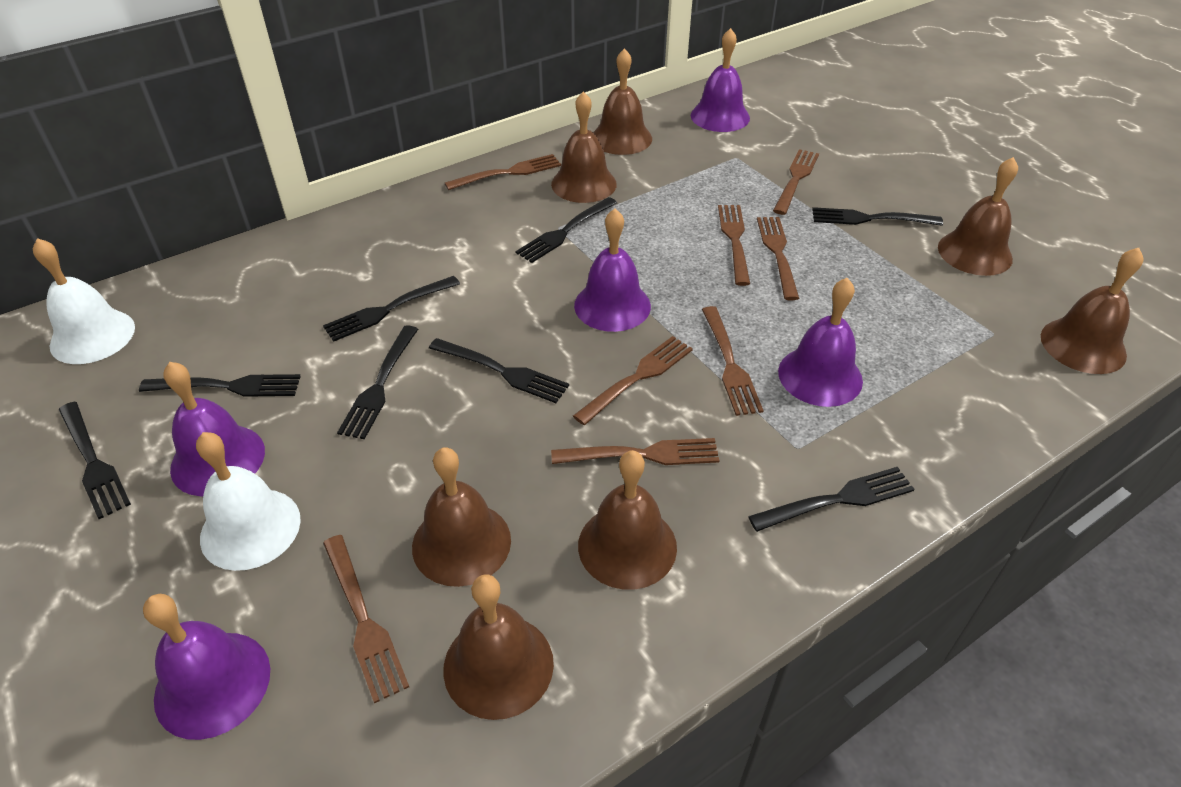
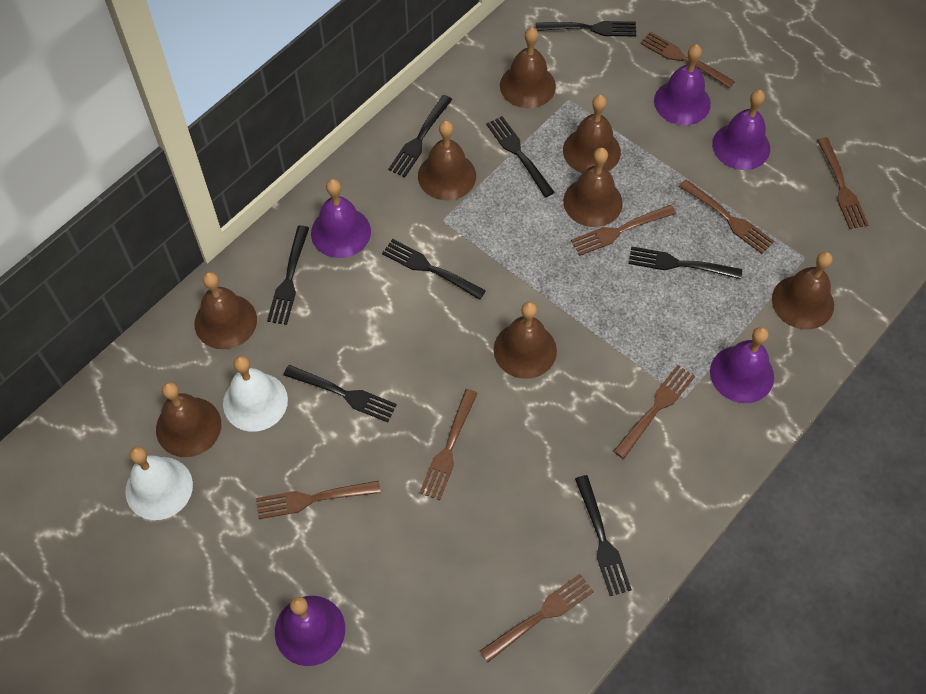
brown bell: [412,447,511,587] [443,575,554,720] [551,91,617,203] [578,450,677,590] [593,48,652,155] [938,157,1018,276] [1041,248,1144,374] = 7 -> [156,382,221,457] [194,272,257,349] [418,121,476,200] [494,302,557,379] [500,27,556,108] [563,95,621,173] [563,148,623,227] [772,252,834,330] = 8

